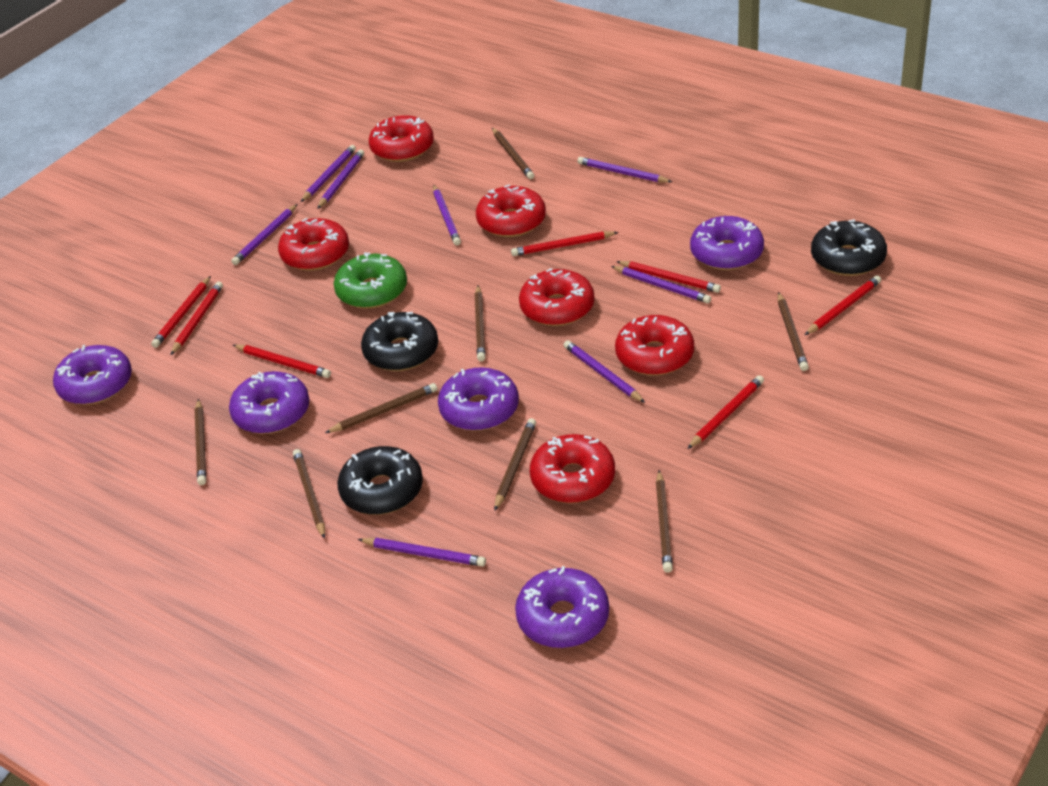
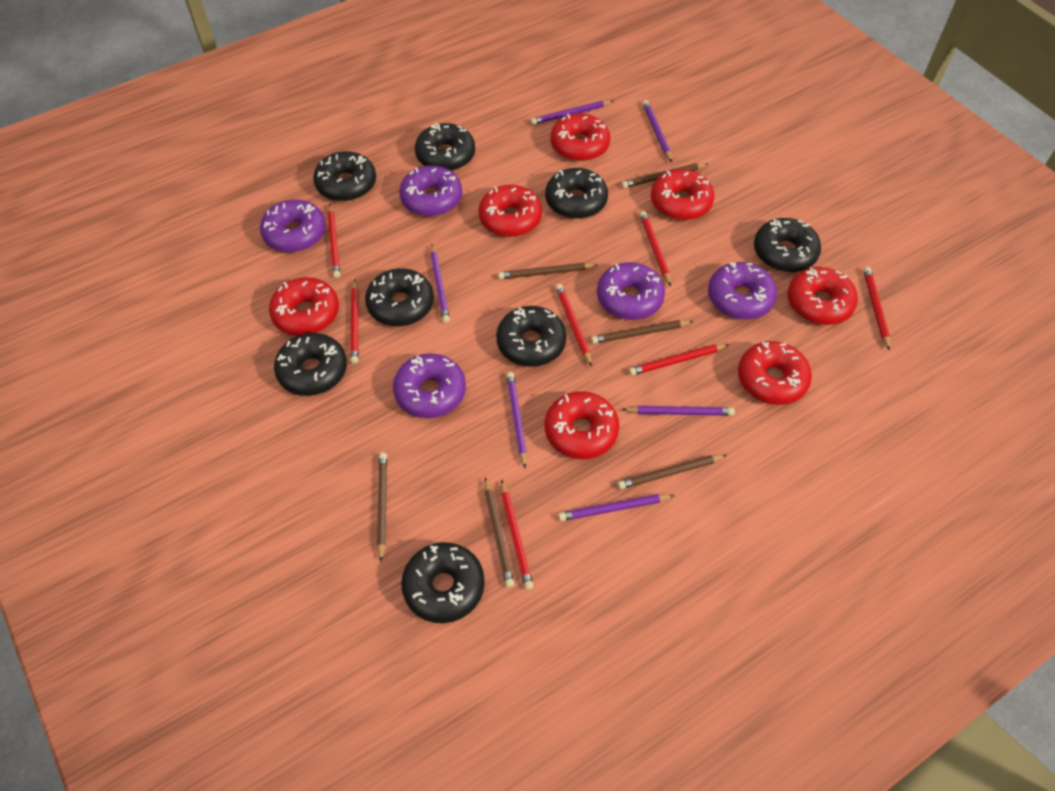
black donut: [337,446,423,515] [361,312,438,371] [811,219,887,276] = 3 -> [274,333,347,396] [313,151,376,201] [365,268,434,326] [401,542,485,623] [415,123,475,171] [496,306,567,367] [545,168,608,219] [754,218,821,272] = 8
brown pencil: [195,399,206,485] [293,449,325,539] [325,383,437,433] [475,285,486,361] [492,128,534,179] [494,418,536,511] [656,470,673,573] [778,292,809,371] = 8 -> [377,453,387,562] [484,477,514,587] [498,263,598,279] [591,320,694,344] [618,455,727,489] [622,163,708,188] = 6
green donut: [334,252,407,309] = 1 -> none = 0
purple pencil: [231,204,297,265] [301,145,356,202] [317,150,364,209] [358,538,486,567] [433,185,461,245] [564,340,645,403] [577,157,672,183] [611,266,711,304] = 8 -> [430,244,450,323] [506,372,527,468] [531,100,613,125] [558,494,675,521] [622,406,735,416] [642,100,672,162] = 6
red donut: [278,218,349,271] [369,115,434,162] [476,185,546,237] [519,268,595,326] [530,434,615,503] [615,315,694,376] = 6 -> [269,277,339,336] [478,185,542,237] [544,391,619,459] [550,113,610,161] [651,169,714,220] [738,341,812,405] [788,267,858,325] = 7

